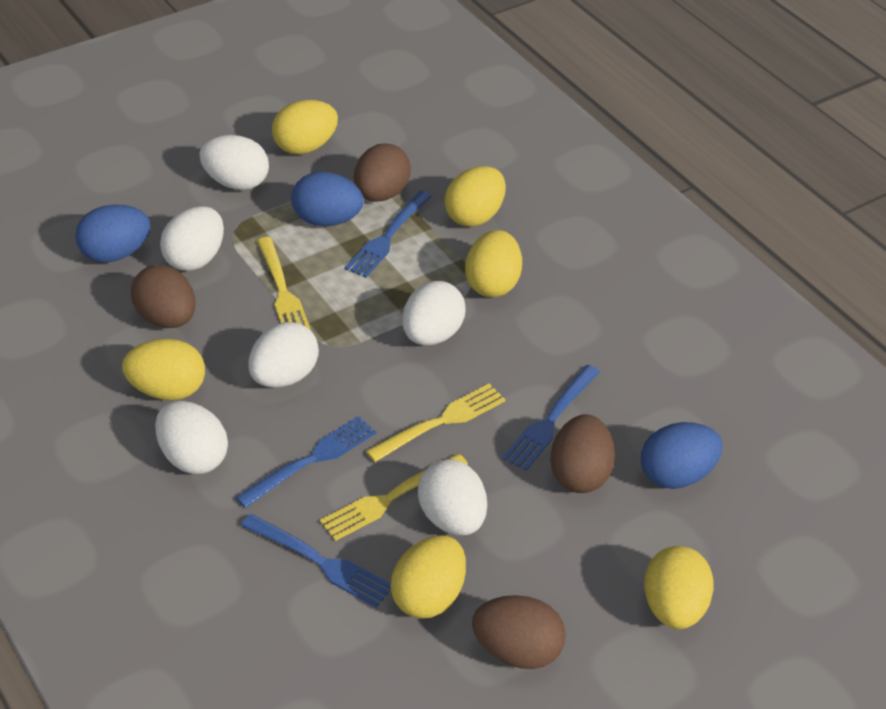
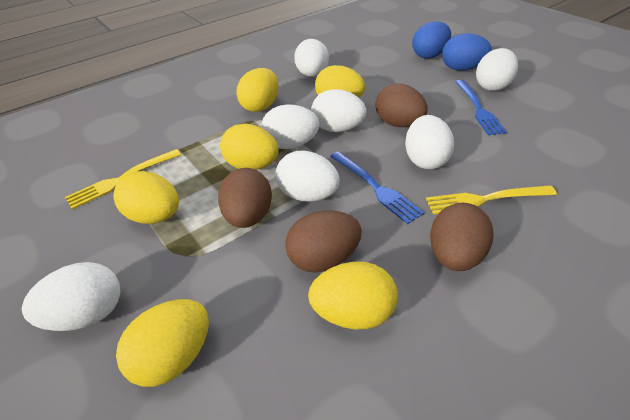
blue egg: [75,205,151,263] [291,172,364,226] [641,422,723,489] = 3 -> [412,21,451,59] [442,33,492,71] = 2
blue fork: [235,416,376,508] [241,514,391,608] [345,191,432,278] [502,365,600,471] = 4 -> [330,151,424,224] [455,80,507,135] = 2
white egg: [155,401,228,474] [160,206,224,271] [199,135,269,190] [248,322,319,388] [402,281,466,345] [418,459,487,535] = 6 -> [22,262,121,331] [261,104,320,149] [276,150,340,202] [294,39,329,77] [311,89,367,132] [405,115,454,169] [476,48,518,91] = 7
yellow fork: [257,237,311,330] [320,453,468,541] [366,383,506,462] = 3 -> [65,149,181,210] [426,185,557,215] = 2

